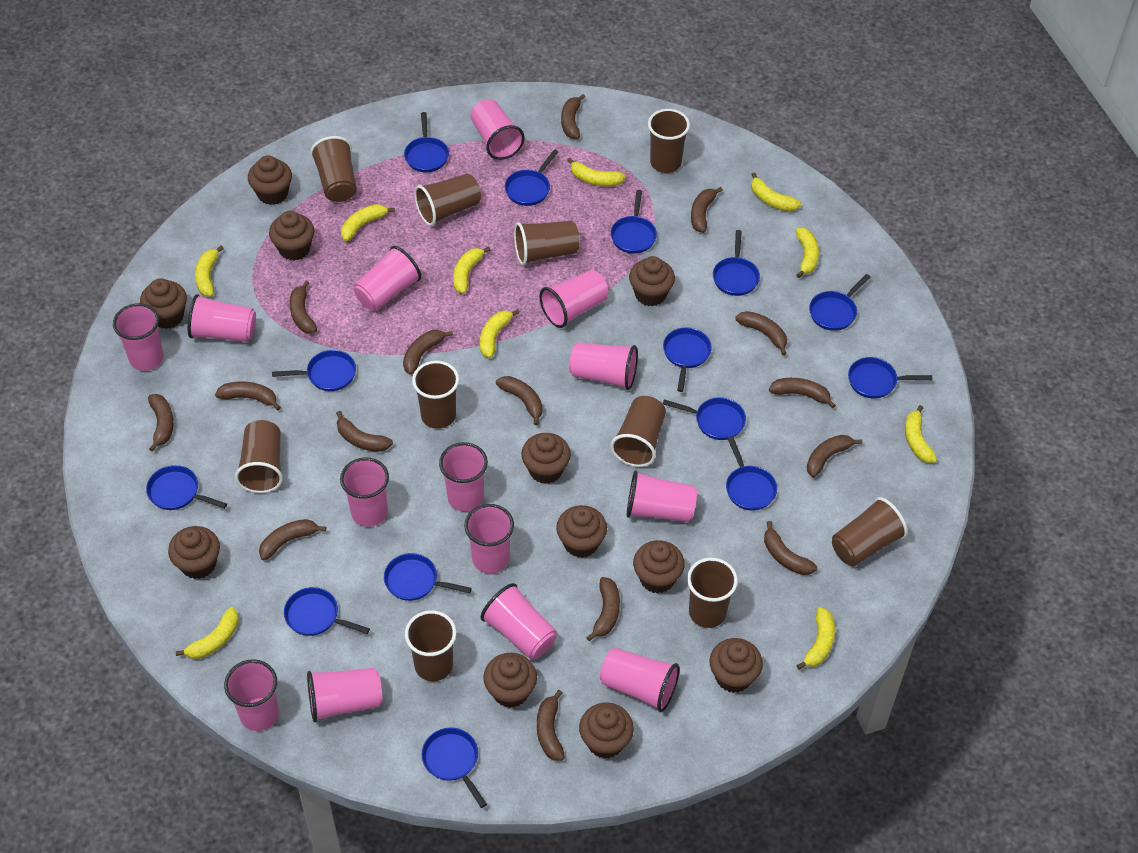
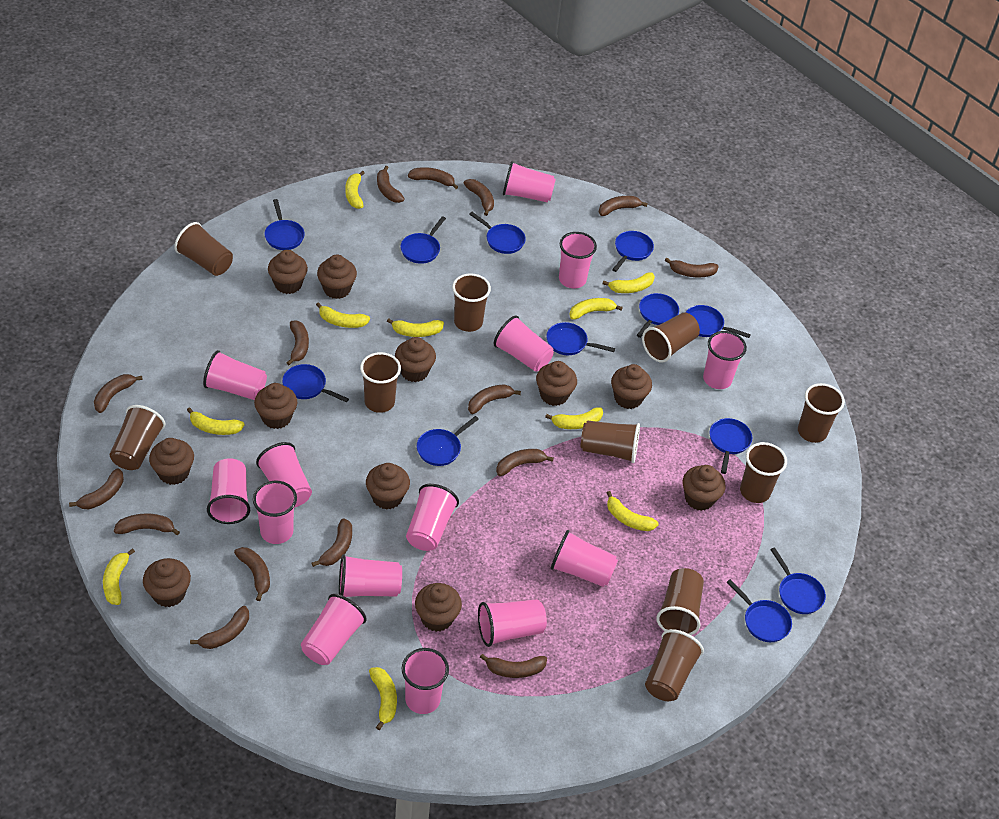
blue pan: [146,465,227,510] [272,350,356,391] [284,587,370,636] [384,553,472,601] [404,112,449,172] [422,728,487,808] [505,149,558,206] [611,190,657,254] [663,327,712,392] [663,397,746,440] [713,230,760,296] [726,436,777,511] [809,274,870,331] [848,357,932,399] = 14 -> [264,199,305,250] [282,364,349,403] [400,216,446,264] [417,416,479,466] [469,212,526,254] [546,322,615,355] [612,231,654,272] [637,293,679,338] [685,305,751,338] [710,418,752,474] [727,579,792,642] [770,547,826,614] = 12

